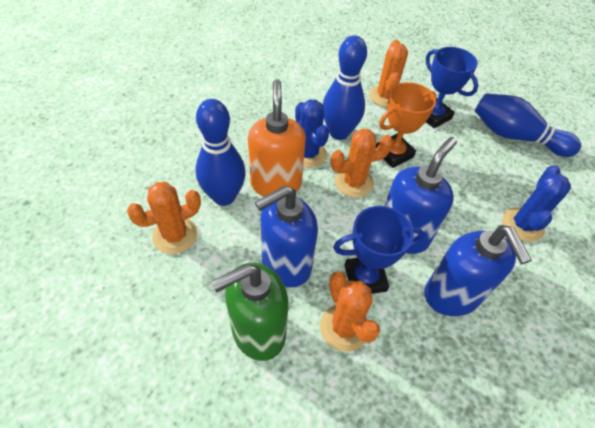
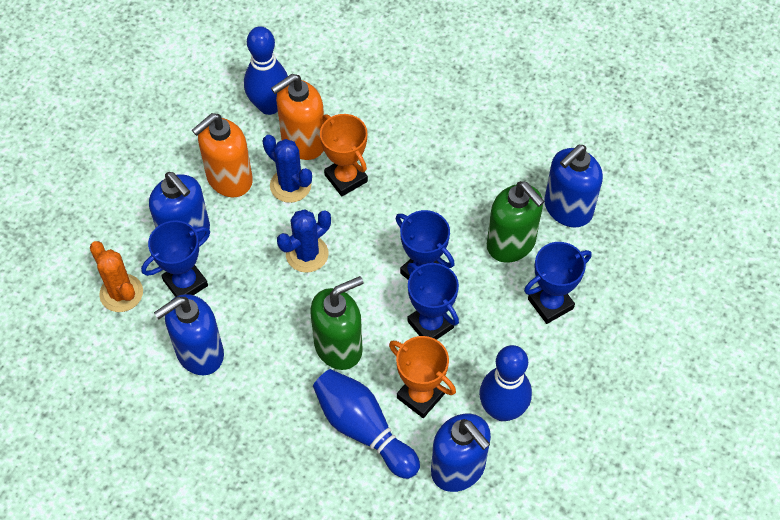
blue soap dispenser: [255,185,318,287] [384,137,457,254] [424,225,532,316] = 3 -> [149,172,210,241] [154,294,224,375] [431,414,491,492] [544,145,603,227] = 4
blue trophy: [333,206,424,294] [426,47,478,128] = 2 -> [141,220,210,297] [396,210,455,280] [407,263,459,340] [524,242,592,324] = 4
green soap dispenser: [211,263,288,361] = 1 -> [310,276,364,370] [487,181,545,263] = 2
orange cactus: [127,182,201,254] [320,271,380,352] [330,128,393,198] [369,40,408,107] = 4 -> [90,241,143,312] = 1
orange soap dispenser: [248,79,306,197] = 1 -> [192,113,253,197] [271,74,324,160] = 2
orange trophy: [376,82,436,168] = 1 -> [320,114,368,196] [389,336,456,418] = 2

